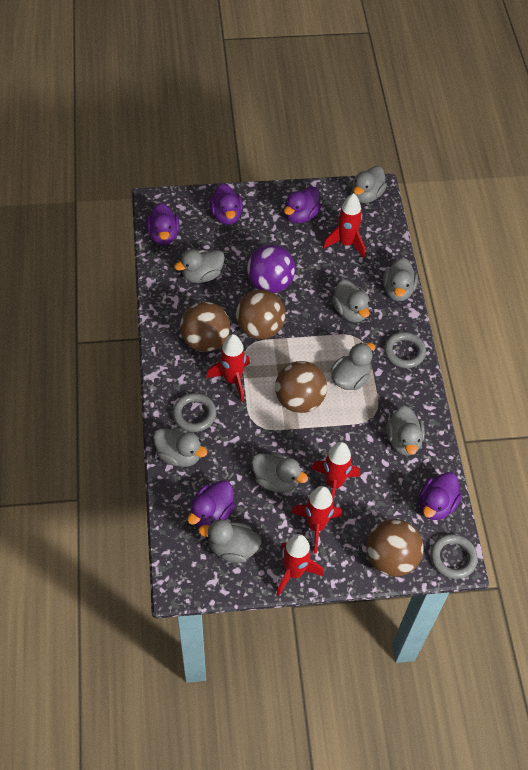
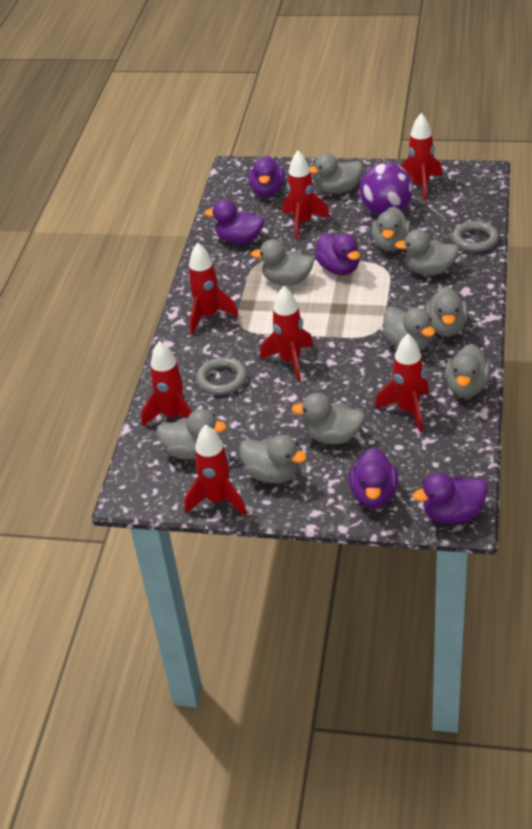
brown ball: [180,302,230,352] [236,290,286,339] [275,361,327,413] [366,519,424,577] = 4 -> none = 0
grey duck: [153,427,207,467] [174,249,225,283] [198,519,262,563] [252,452,308,493] [330,342,375,390] [332,279,370,323] [352,166,387,203] [383,258,418,301] [386,406,425,456] = 9 -> [156,409,227,459] [239,435,307,483] [251,239,314,285] [291,393,365,444] [309,153,363,194] [371,206,411,251] [383,307,435,351] [395,229,459,275] [425,286,468,337] [445,344,491,398] = 10
grey ring: [173,393,217,432] [384,332,426,368] [430,534,478,579] = 3 -> [196,357,247,395] [452,221,499,252] = 2
red rocket: [206,334,250,402] [276,534,324,596] [291,486,342,554] [311,442,360,502] [323,193,365,258] = 5 -> [141,341,192,427] [185,425,247,516] [188,243,238,335] [260,286,313,382] [283,151,330,240] [375,334,429,433] [400,113,442,201] = 7

